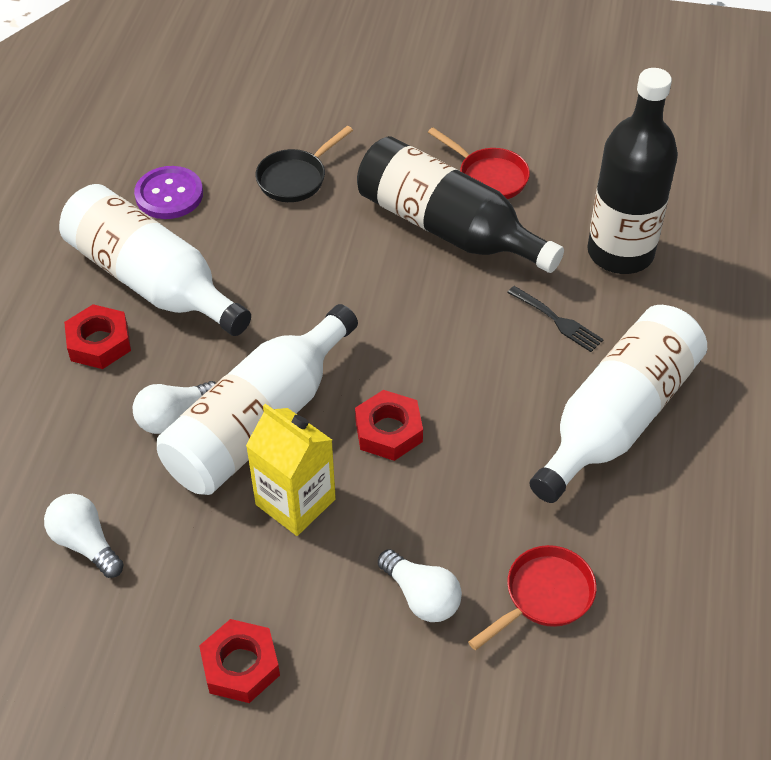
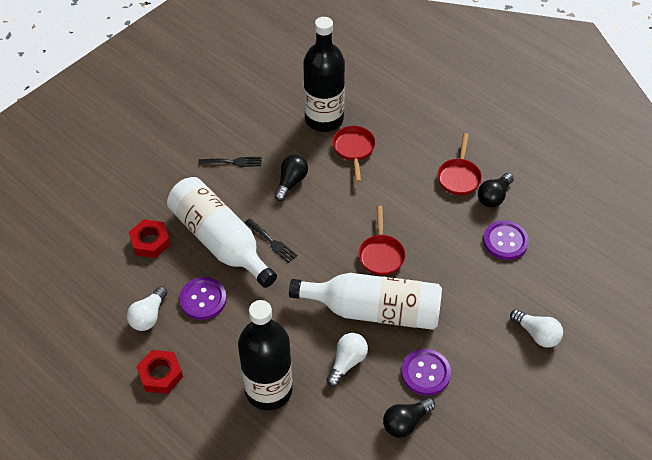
black fork: [507,286,604,352] = 1 -> [198,157,261,167] [245,218,297,263] = 2
black light bulb: none = 0 -> [274,155,308,201] [383,398,435,438] [478,173,514,207] = 3
black pan: [255,126,353,202] = 1 -> none = 0
purple button: [134,166,203,219] = 1 -> [179,277,227,320] [401,349,451,396] [483,221,529,260] = 3
red nut: [64,304,131,369] [199,619,280,703] [355,390,423,461] = 3 -> [129,219,170,258] [136,350,183,394] = 2
red pan: [428,127,530,199] [468,545,597,650] = 2 -> [333,126,376,182] [359,206,406,276] [438,133,482,195] = 3
white bottle: [59,184,251,336] [157,304,358,495] [529,305,707,503] = 3 -> [167,177,277,288] [289,273,442,330] = 2
yellow carton: [246,404,336,536] = 1 -> none = 0

